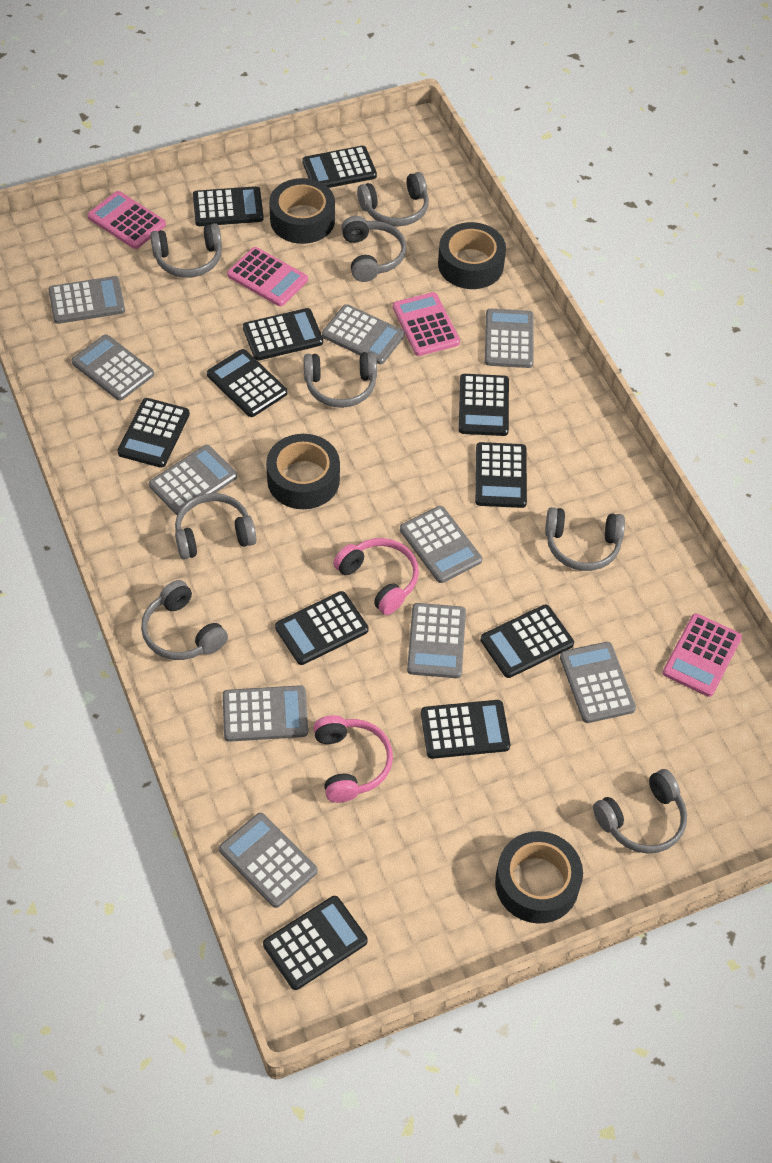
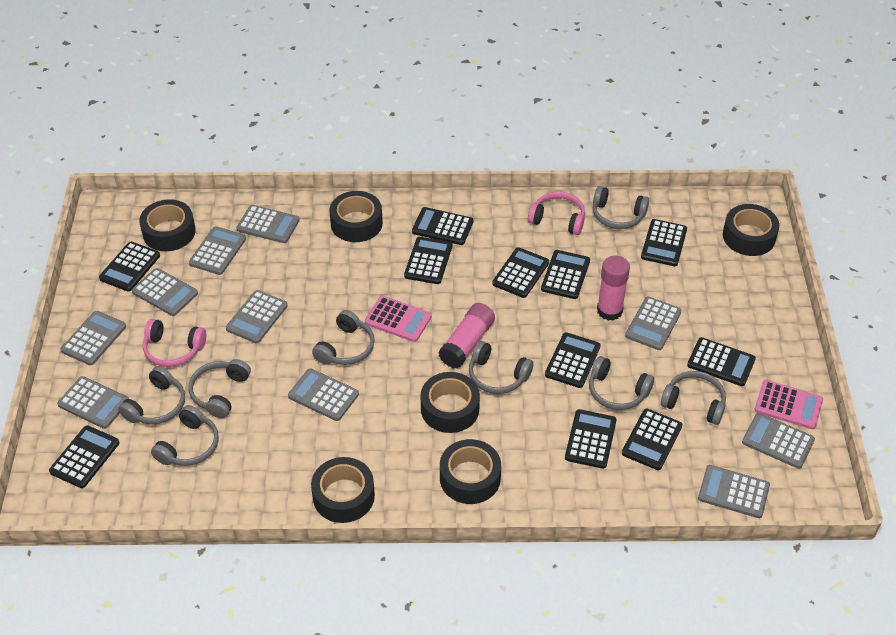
black tape: [266,434,340,509] [269,178,335,244] [438,222,506,289] [495,831,583,924] = 4 -> [139,199,196,251] [311,457,375,523] [329,191,383,242] [421,372,480,433] [440,439,501,504] [723,204,779,256] = 6
pink calculator: [87,191,166,249] [227,247,308,306] [393,292,460,356] [663,613,742,697] = 4 -> [365,296,432,342] [754,380,823,429] = 2
pink glue stick: none = 0 -> [438,303,495,368] [597,256,630,321] = 2

